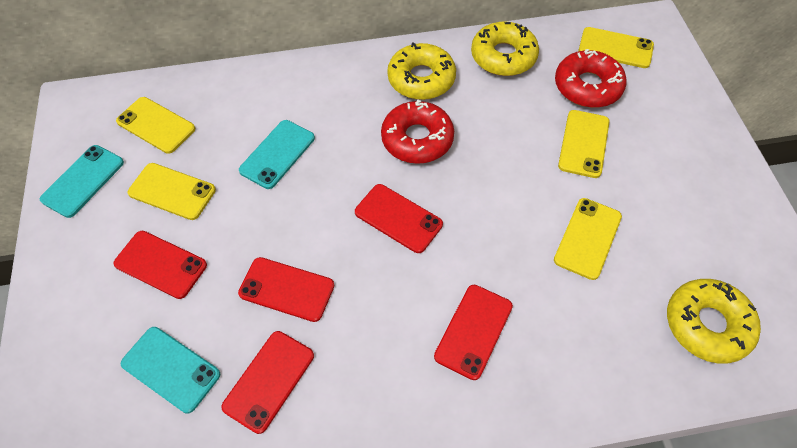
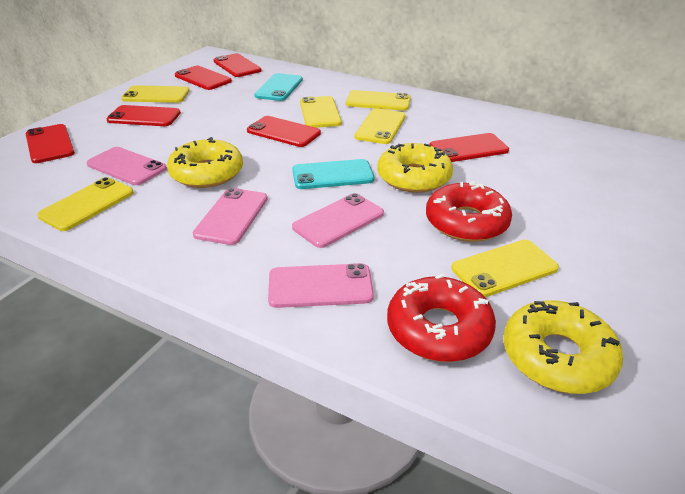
pink phone: none = 0 -> [87,147,167,185] [193,188,268,245] [268,263,374,308] [292,193,384,248] = 4
red phone: [113,231,207,299] [221,331,314,434] [238,257,334,322] [355,184,443,253] [434,285,513,380] = 5 -> [26,124,75,163] [106,105,181,126] [175,66,232,90] [214,53,262,77] [247,116,321,147] [430,133,509,162] = 6
turquoise phone: [40,145,124,218] [121,327,220,414] [239,120,315,189] = 3 -> [254,73,303,101] [292,159,374,189] = 2
yellow phone: [116,97,195,154] [128,163,216,220] [554,198,622,280] [558,110,610,178] [579,27,654,68] = 5 -> [37,177,134,231] [121,85,189,103] [300,96,342,128] [346,90,411,111] [355,109,406,144] [452,240,559,297] = 6

